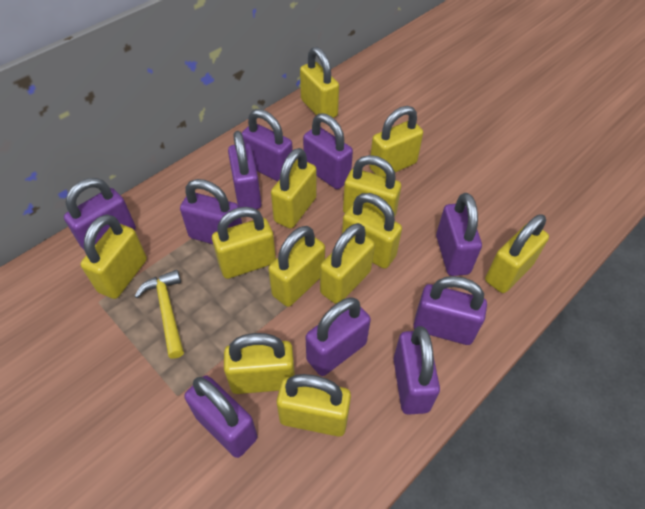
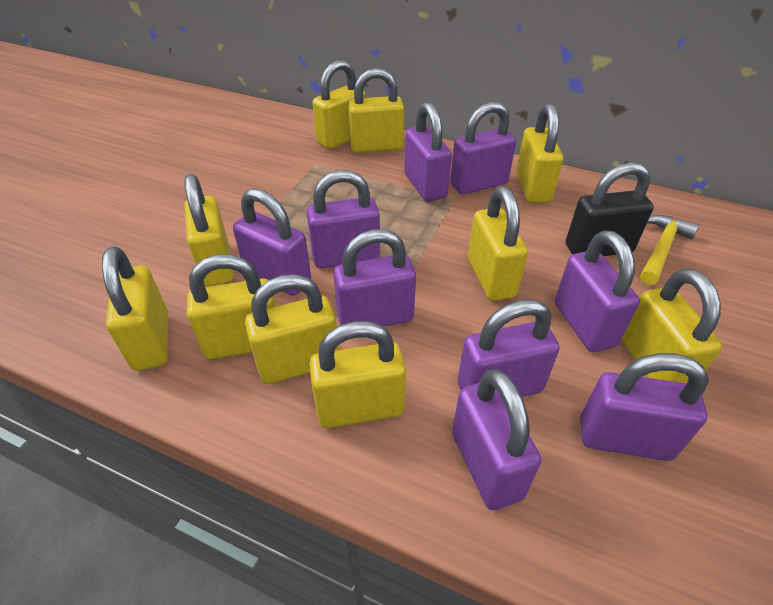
black padlock: none = 0 -> [566,162,654,256] = 1
purple padlock: [64,178,136,251] [180,179,242,244] [184,376,257,458] [228,131,262,209] [242,109,293,182] [303,113,353,189] [306,297,371,376] [394,326,440,415] [413,276,487,345] [436,193,482,276] = 10 -> [233,188,311,296] [306,170,380,269] [333,229,416,327] [404,102,452,202] [450,102,516,195] [452,369,541,510] [458,299,559,397] [555,230,640,352] [580,353,709,461] = 9
yellow padlock: [80,214,147,299] [212,207,276,279] [224,333,295,394] [268,226,325,307] [271,148,317,229] [277,374,351,436] [300,47,339,118] [320,223,375,304] [342,193,402,269] [343,155,401,218] [369,106,423,177] [485,214,549,293] = 12 -> [102,246,168,371] [184,174,234,286] [187,255,276,360] [245,274,339,384] [309,321,406,428] [313,60,366,149] [348,68,404,153] [468,186,528,301] [516,103,563,203] [621,268,722,383] = 10

